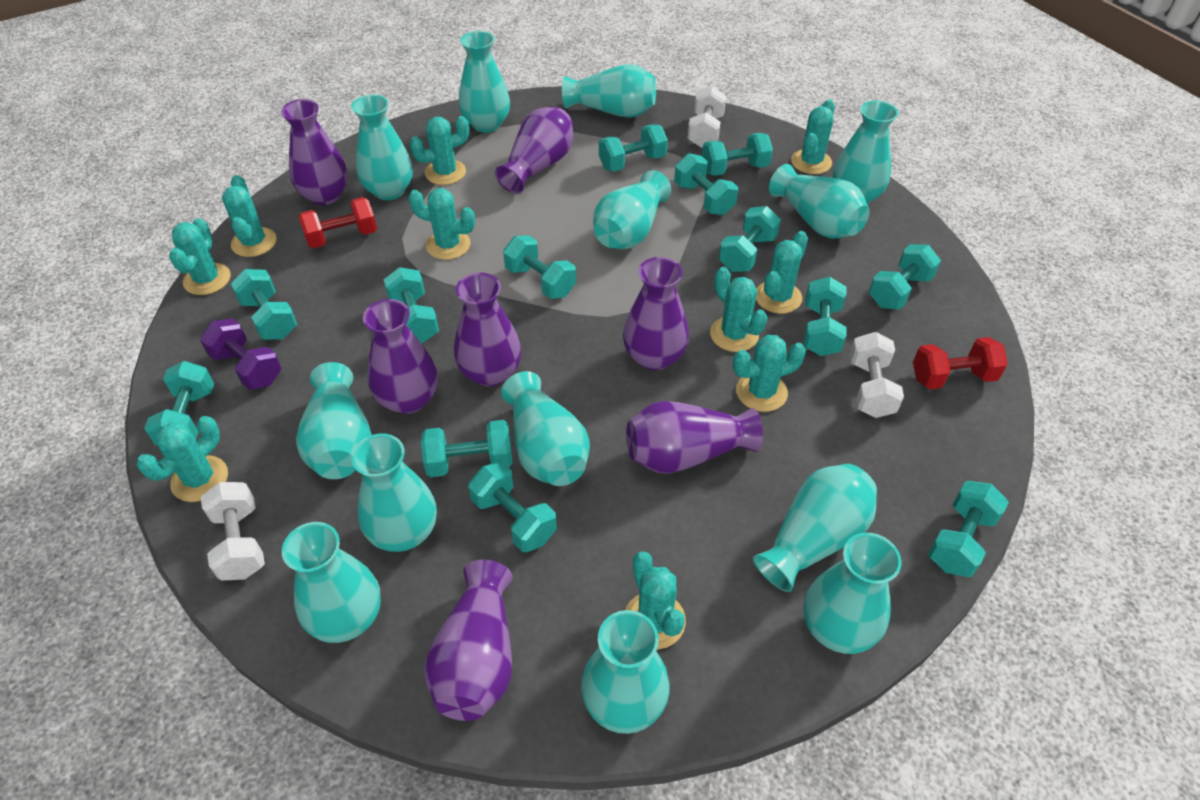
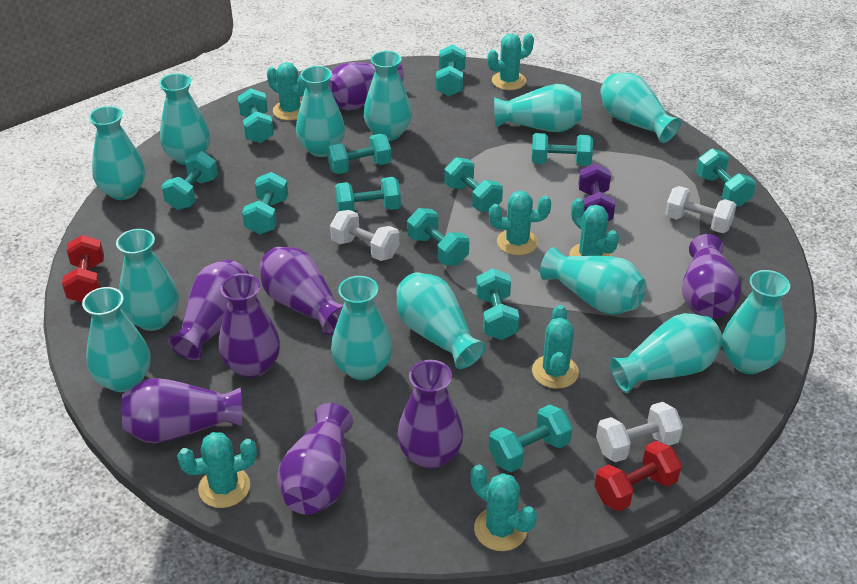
purple vase: [281,99,348,205] [363,299,438,414] [424,560,513,721] [454,272,521,387] [495,107,573,194] [623,257,689,370] [626,401,763,474] = 7 -> [122,378,242,443] [168,260,249,360] [219,273,280,378] [260,247,343,335] [277,403,353,515] [328,63,404,110] [397,360,464,469] [682,234,742,319] = 8
turquoise cactus: [137,416,228,502] [169,218,231,295] [222,175,277,257] [408,188,475,260] [410,116,469,185] [625,551,686,649] [710,267,768,352] [733,335,806,412] [756,231,808,314] [791,99,835,174] = 10 -> [177,432,257,508] [267,62,306,120] [471,465,537,551] [487,33,534,90] [489,191,551,256] [532,305,579,389] [569,198,619,256] = 7
turquoise dumbbell: [144,361,214,446] [231,269,297,340] [384,267,439,343] [421,420,513,477] [468,462,557,552] [503,235,576,299] [599,124,668,171] [674,153,738,215] [702,133,773,176] [719,206,781,272] [804,277,847,356] [869,244,941,310] [928,481,1009,577] = 13 -> [162,151,218,210] [238,88,274,143] [242,172,288,235] [327,134,391,174] [335,177,401,212] [407,208,469,266] [436,44,466,96] [444,157,503,212] [476,268,519,340] [489,404,573,472] [531,133,593,166] [696,148,756,207] = 12

